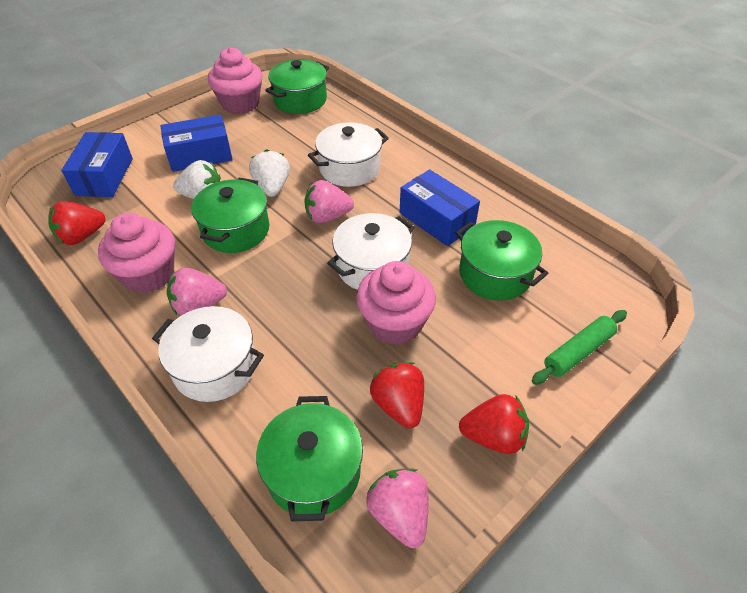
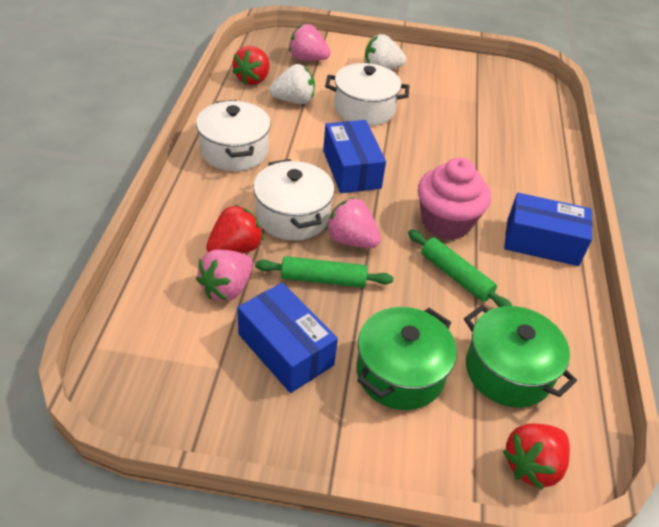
green pot: [191,178,269,253] [256,396,363,521] [265,59,329,114] [455,220,548,301] = 4 -> [356,307,457,410] [464,305,577,407] = 2
green rolling pin: [532,310,627,385] = 1 -> [255,256,393,288] [408,230,512,307] = 2
pink cupcake: [98,213,175,293] [208,47,262,114] [356,261,436,345] = 3 -> [418,158,491,240] = 1

